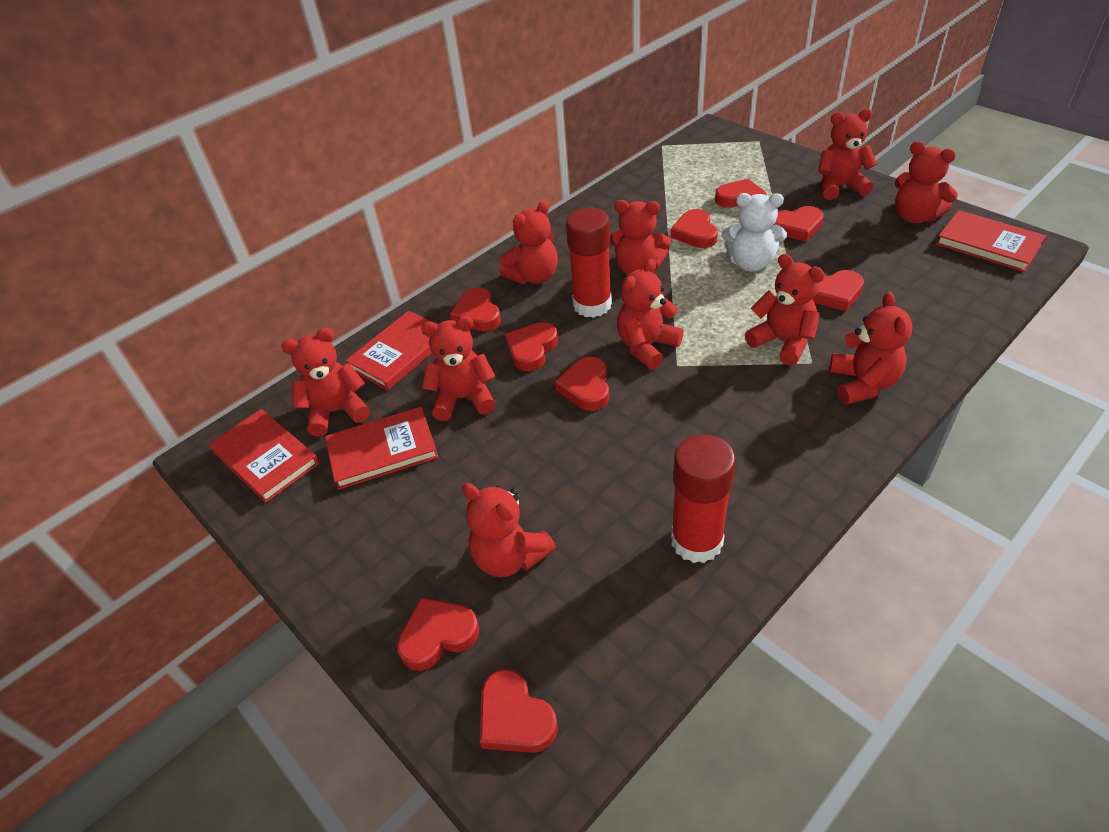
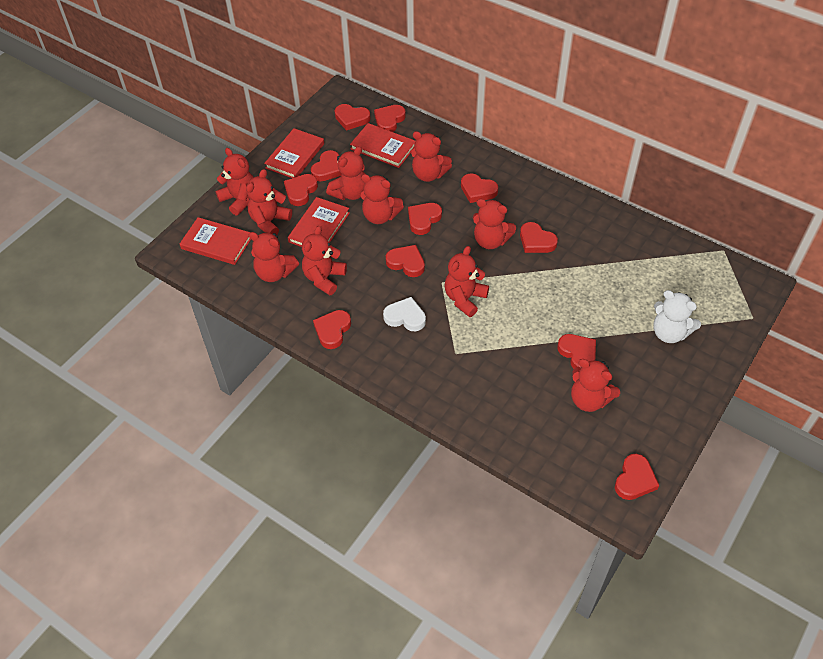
red glue stick: [566,208,612,318] [671,434,736,563] = 2 -> none = 0
red heart: [397,598,480,671] [450,287,501,331] [480,669,558,753] [505,322,558,371] [555,357,609,411] [671,209,718,248] [715,179,767,208] [774,206,824,242] [813,270,864,311] = 9 -> [284,174,318,206] [311,150,341,181] [313,310,351,349] [335,104,370,131] [374,105,406,132] [386,245,425,277] [408,203,442,235] [461,173,498,203] [520,222,558,253] [557,334,596,369] [615,454,659,500] = 11
white heart: none = 0 -> [383,297,426,331] = 1

